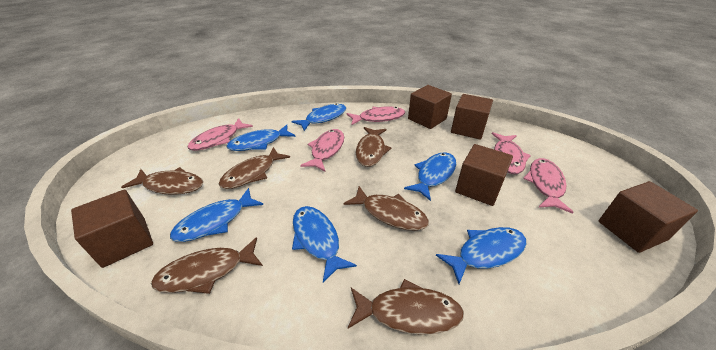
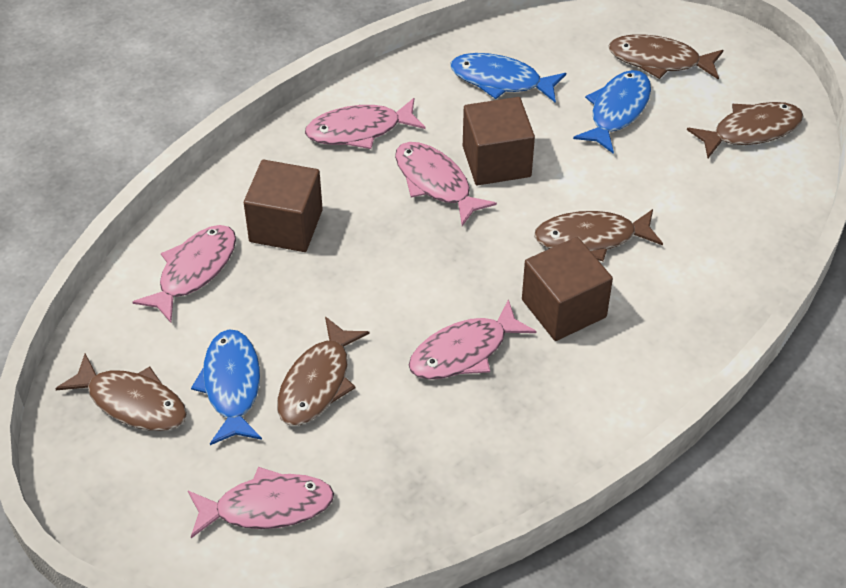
blue fish: [170,188,263,242] [227,125,296,151] [291,103,346,131] [292,206,357,283] [404,152,456,201] [436,227,527,284] = 6 -> [191,329,262,445] [451,53,566,103] [573,70,651,154] = 3
brown cube: [71,190,153,268] [408,85,452,129] [451,94,493,139] [455,144,513,206] [599,181,698,253] = 5 -> [244,160,323,252] [463,97,535,185] [522,237,613,341] = 3
brown fish: [121,167,203,195] [151,237,263,294] [219,147,290,189] [343,186,429,231] [348,279,464,334] [356,127,391,167] = 6 -> [55,353,187,431] [277,317,370,426] [534,209,663,261] [608,34,723,80] [687,102,804,158] = 5

